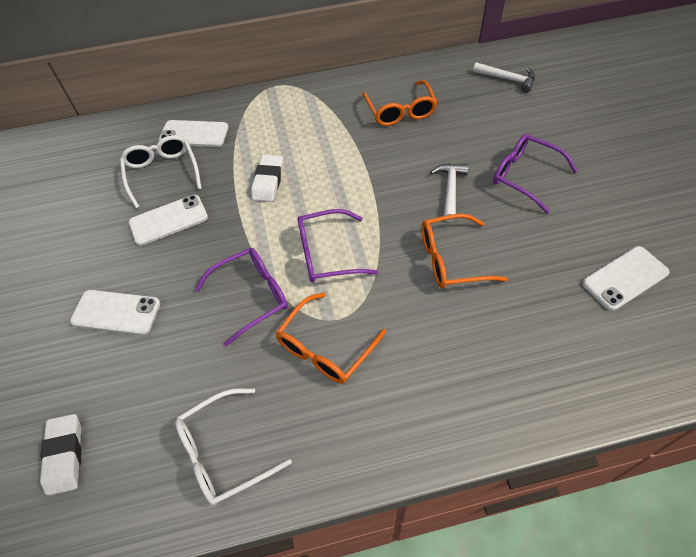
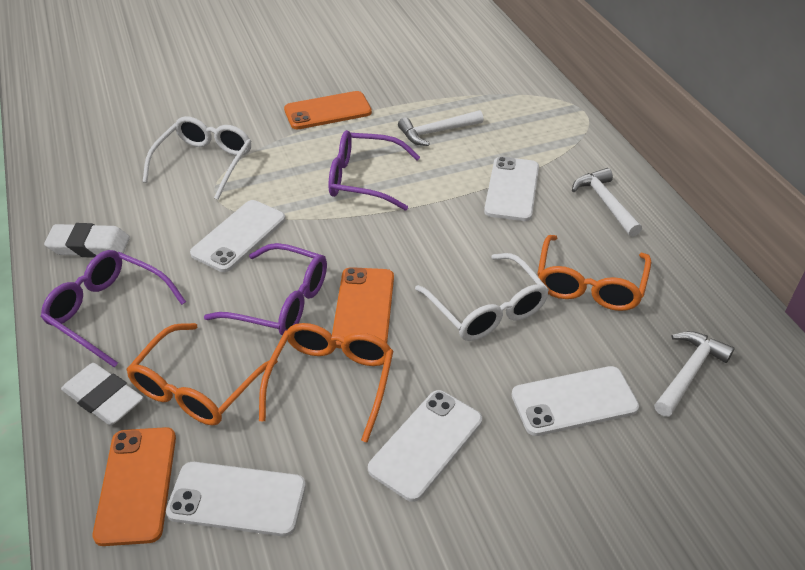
orange phone: none = 0 -> [93,427,176,546] [284,91,372,129] [332,267,394,349] = 3
white hammer: [430,163,469,222] [473,62,535,93] = 2 -> [398,110,483,146] [572,168,642,237] [654,331,735,417] = 3
white phone: [70,290,160,335] [129,195,208,246] [159,120,229,147] [582,246,670,311] = 4 -> [166,462,306,536] [190,200,286,272] [368,390,482,502] [484,156,539,221] [511,366,639,436] = 5

